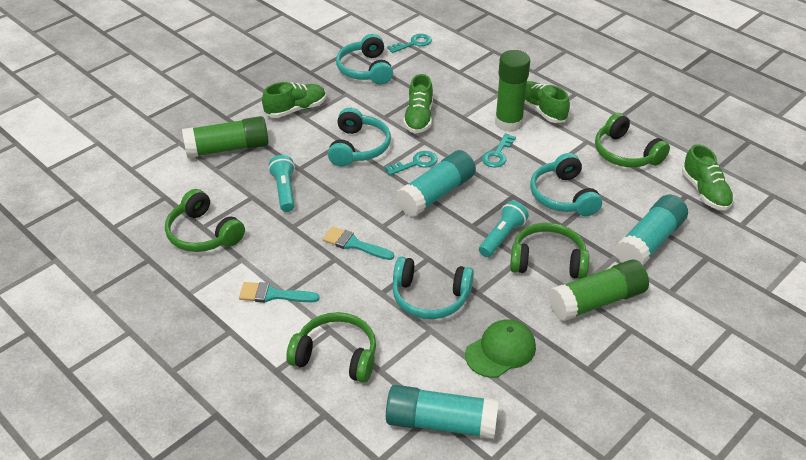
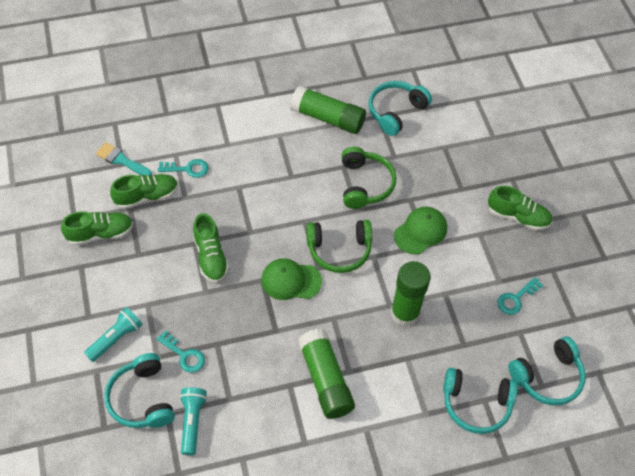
green cap: [465,319,536,378] = 1 -> [261,258,322,300] [394,207,447,254] = 2
green headphones: [165,189,245,252] [286,312,376,383] [510,223,589,279] [595,113,670,167] = 4 -> [306,220,372,273] [342,147,396,209] = 2
turquoise brush: [239,282,320,303] [322,226,394,260] = 2 -> [96,142,152,176] = 1
turquoise glue stick: [386,385,499,439] [396,150,476,217] [615,195,688,265] = 3 -> none = 0

